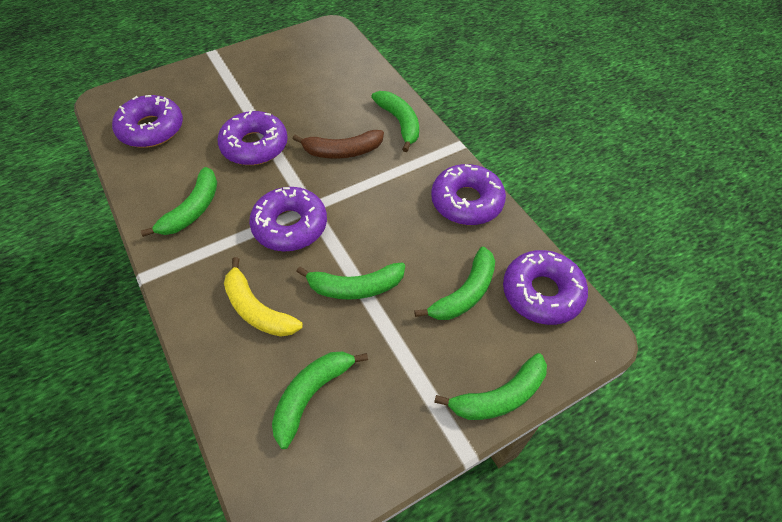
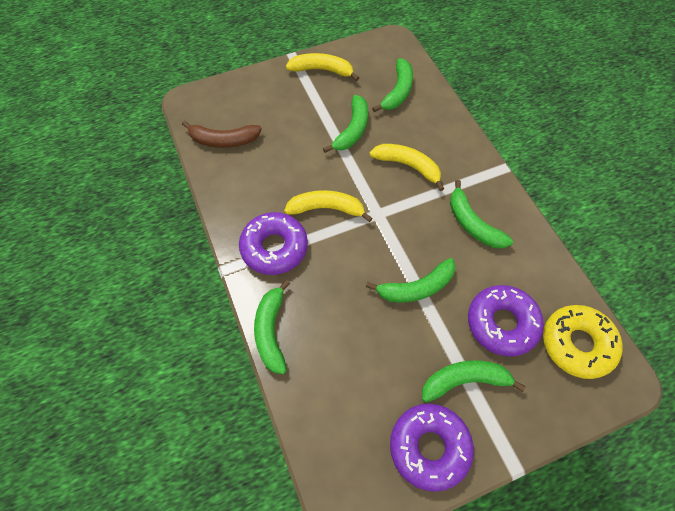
purple donut: [112,95,183,148] [217,110,288,165] [249,187,327,251] [431,164,506,225] [503,250,588,325] = 5 -> [239,212,308,275] [390,403,474,492] [468,285,544,357] = 3
yellow banana: [224,257,303,337] = 1 -> [284,190,373,222] [286,53,359,81] [369,144,444,191] = 3
yellow donut: none = 0 -> [543,305,623,379] = 1

